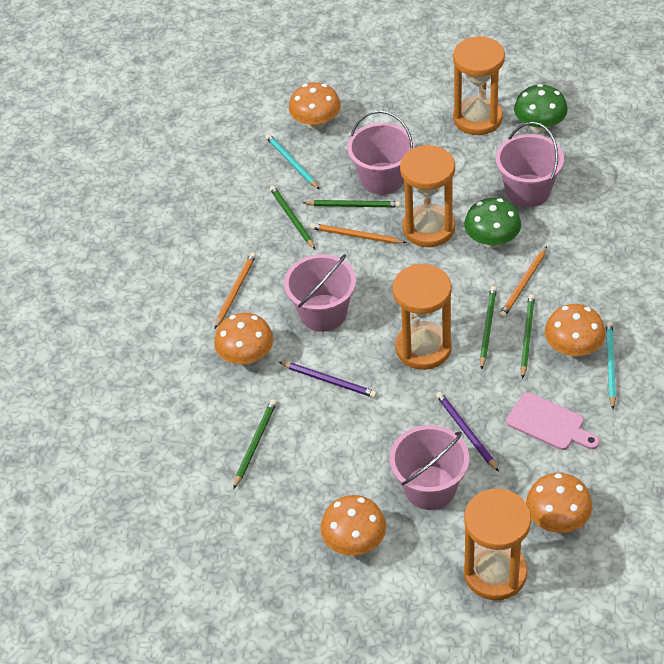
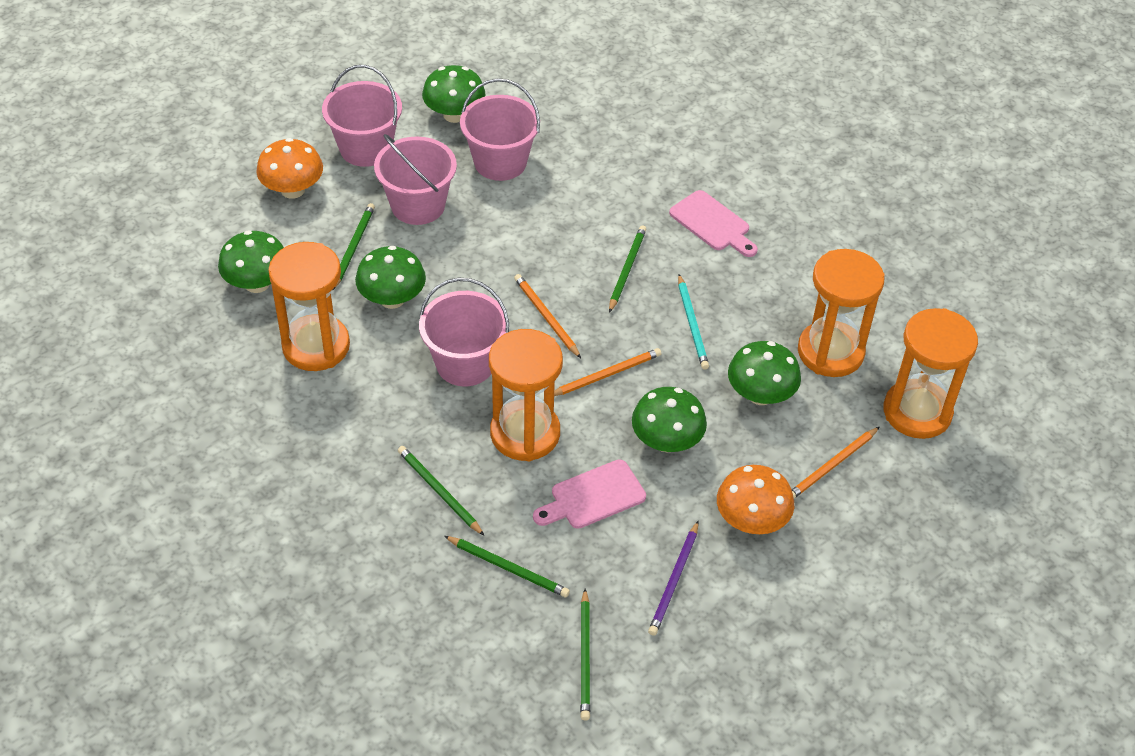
green mushroom: [464,198,521,248] [514,84,568,133] = 2 -> [218,230,284,293] [355,246,426,309] [422,65,485,123] [632,387,707,452] [728,341,801,405] = 5
orange mushroom: [214,313,274,365] [289,82,341,130] [320,495,386,556] [526,473,592,533] [545,304,606,357] = 5 -> [257,138,323,199] [717,465,794,534] = 2
pink cutting board: [506,392,600,450] = 1 -> [533,459,646,529] [669,190,758,257] = 2
purple pencil: [279,362,377,398] [436,392,499,472] = 2 -> [648,521,698,636] = 1
turquoise pencil: [266,134,320,190] [606,322,616,409] = 2 -> [678,274,709,370] = 1

